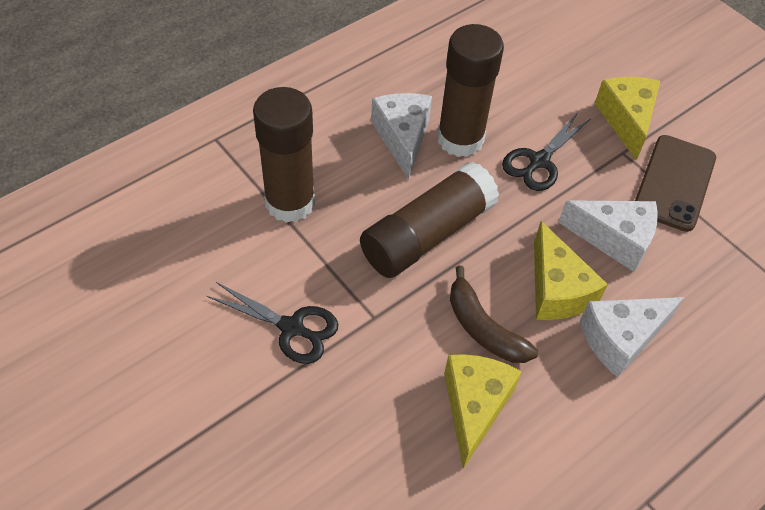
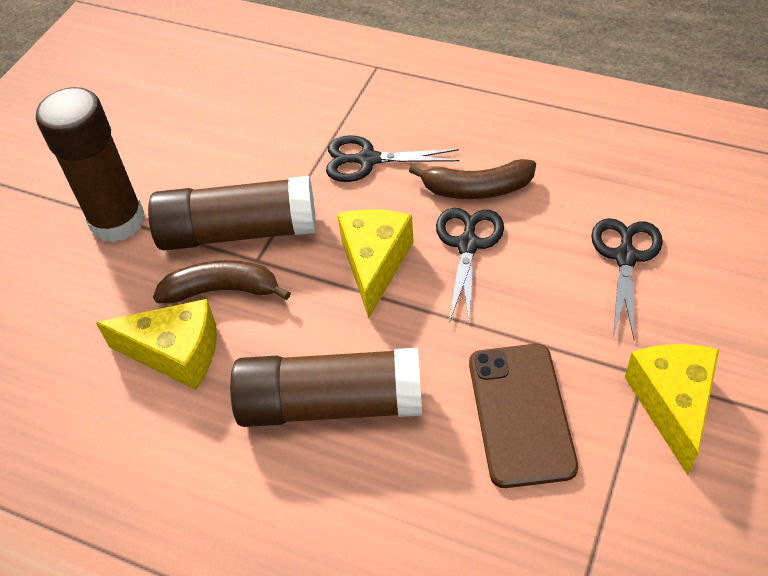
black scissors: [207,282,338,364] [502,113,590,191] = 2 -> [326,135,459,182] [436,208,504,323] [591,218,663,339] = 3
brown banana: [450,266,538,363] = 1 -> [153,260,291,303] [409,159,536,199] = 2
white cheese: [371,93,432,180] [558,200,658,272] [580,297,684,378] = 3 -> none = 0

